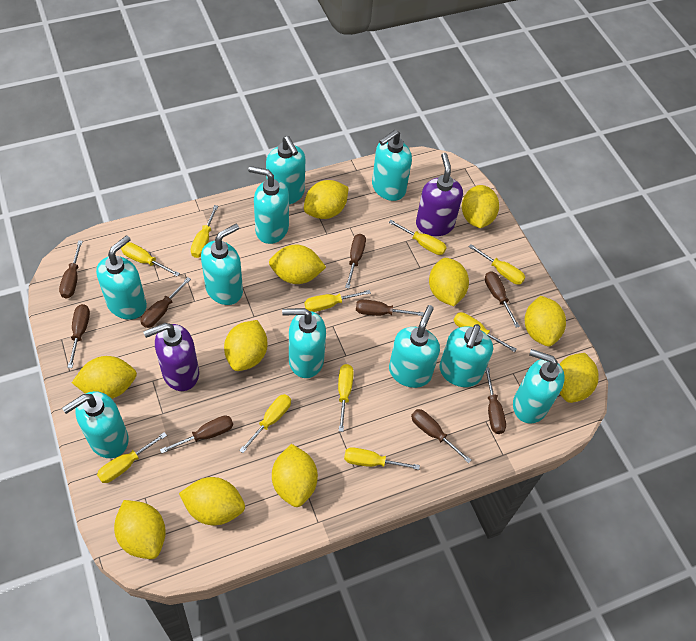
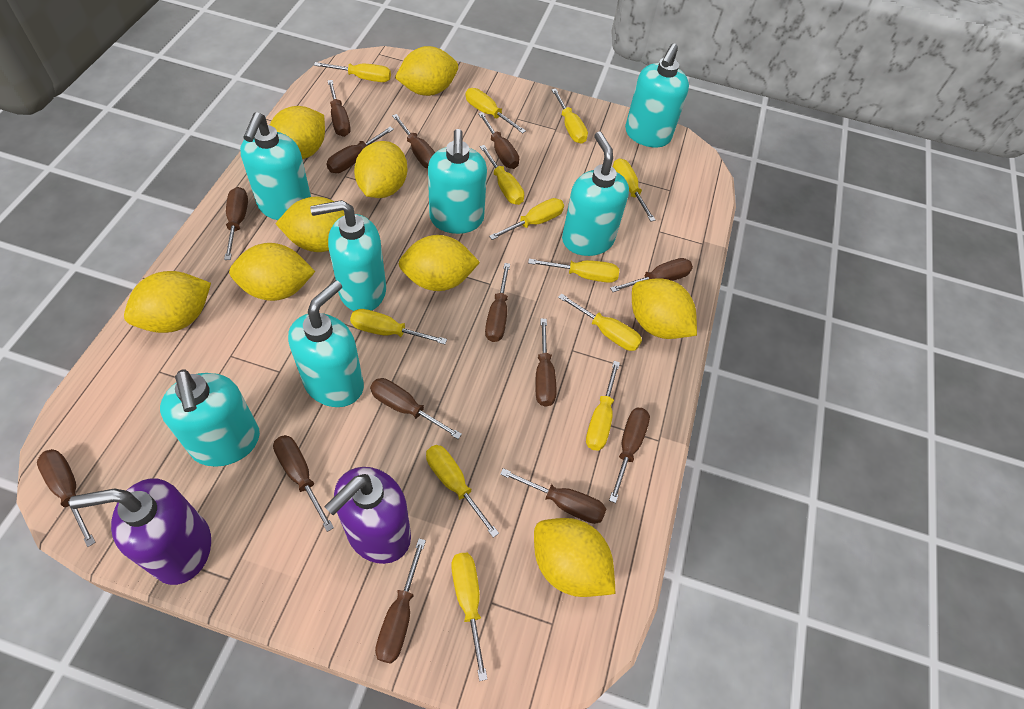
brown screwdriver: [59,240,83,298] [67,304,90,368] [140,277,191,328] [160,415,233,453] [345,234,366,289] [356,299,424,316] [411,409,471,463] [485,271,520,328] [485,367,506,434] = 9 -> [37,449,96,547] [224,187,248,260] [273,435,334,532] [327,80,351,137] [327,127,394,173] [370,378,462,439] [375,539,426,664] [392,114,435,168] [478,112,519,169] [485,263,510,342] [500,468,606,524] [535,319,556,407] [609,408,650,503] [610,258,693,292] = 14
turquoise soap dispenser: [62,391,129,458] [96,235,147,320] [201,224,243,305] [248,166,289,244] [266,136,305,204] [282,308,326,378] [372,130,412,201] [389,305,440,388] [439,324,493,387] [513,349,565,424] = 10 -> [160,370,260,467] [240,112,311,220] [288,280,364,407] [310,200,386,311] [428,129,487,234] [562,132,629,256] [625,43,689,148] = 7
yellow lemon: [72,356,137,399] [114,500,166,559] [179,477,245,525] [224,320,267,371] [269,245,326,284] [272,444,318,507] [304,180,349,219] [429,258,469,306] [462,185,499,228] [525,296,566,347] [559,353,599,403] = 11 -> [124,271,211,333] [229,243,315,301] [270,106,325,159] [275,197,345,252] [354,141,407,198] [395,46,458,96] [399,235,480,291] [534,518,615,597] [632,278,697,339] = 9
yellow screwdriver: [97,432,167,483] [121,242,180,277] [191,205,218,258] [239,394,291,453] [304,290,371,312] [338,364,354,432] [344,447,420,470] [389,220,447,255] [454,312,517,352] [469,244,525,285] = 10 -> [314,62,391,82] [350,309,447,344] [426,445,499,538] [452,553,487,681] [466,88,526,134] [480,145,524,205] [489,198,564,240] [528,259,619,283] [552,89,588,144] [558,293,642,351] [586,361,620,451] [613,158,655,221] = 12

